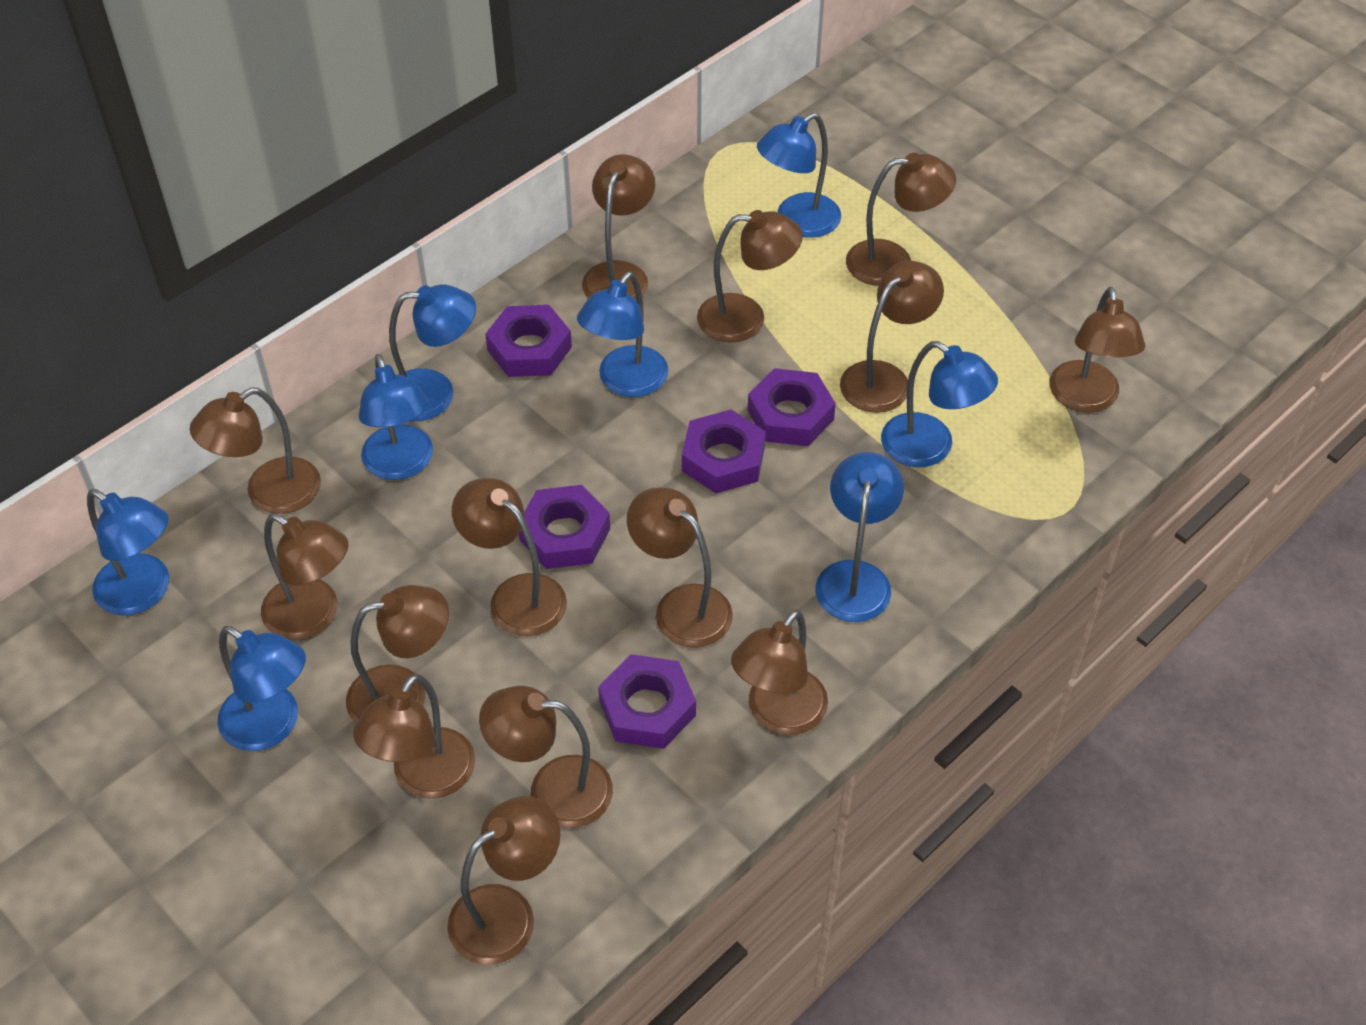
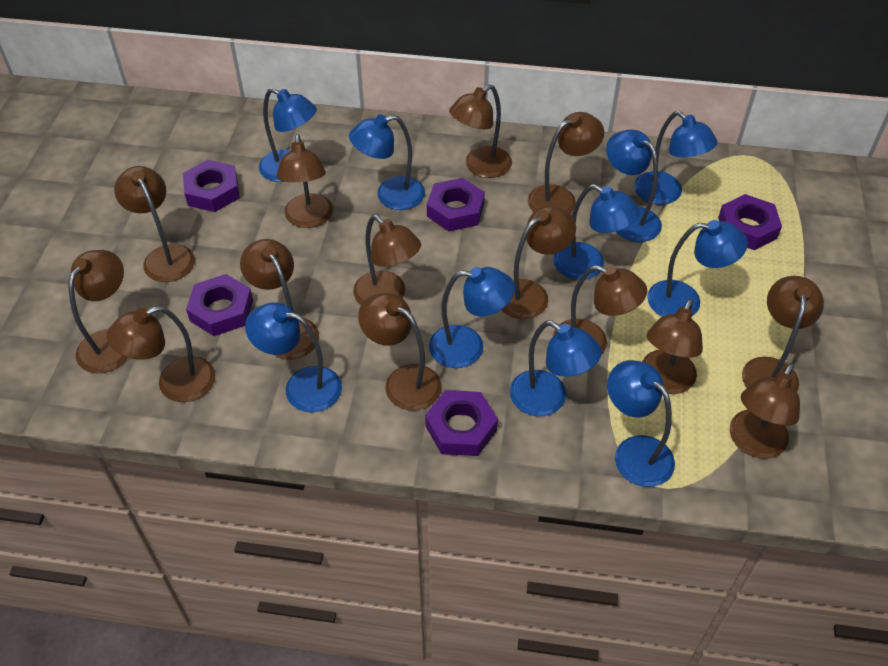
blue lamp: [87,489,169,616] [217,626,306,751] [359,354,433,480] [389,284,476,421] [577,271,668,397] [757,113,841,238] [816,452,904,622] [881,341,998,467] = 8 -> [245,303,342,412] [259,88,317,182] [349,115,425,210] [429,267,515,368] [510,321,602,416] [553,184,640,280] [606,129,662,242] [607,360,675,487] [634,111,718,205] [647,220,748,316] = 10

